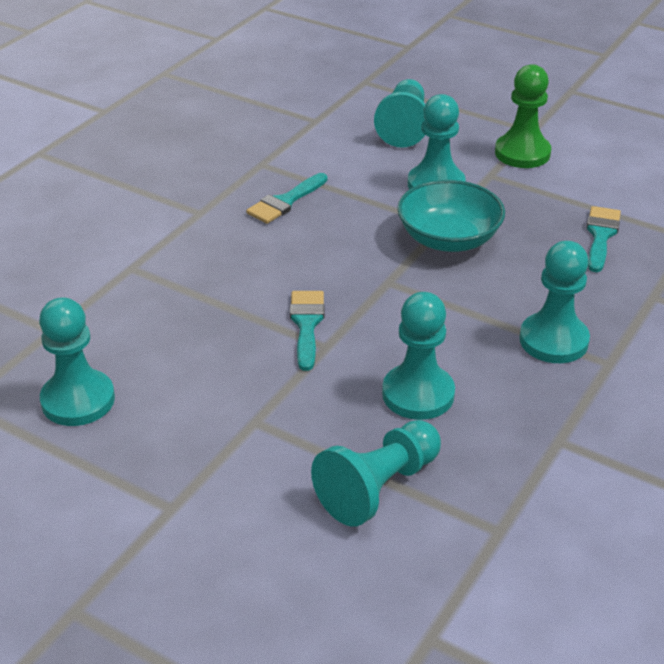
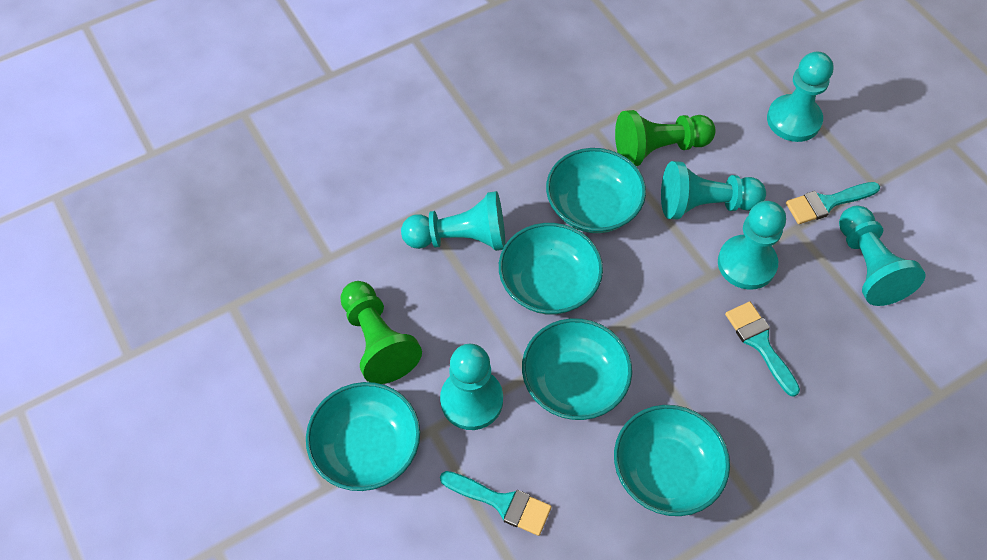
green pawn: [495,64,551,168] = 1 -> [340,281,422,384] [615,110,716,166] = 2
turquoise bowl: [397,180,505,252] = 1 -> [306,382,420,491] [499,223,603,315] [522,318,632,420] [546,148,646,233] [614,405,730,516] = 5

